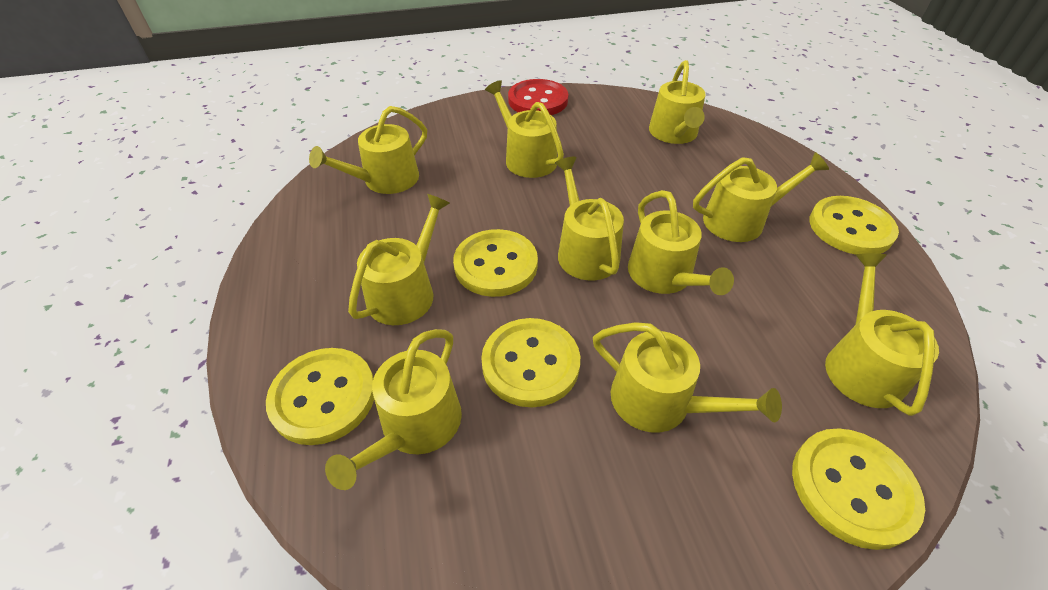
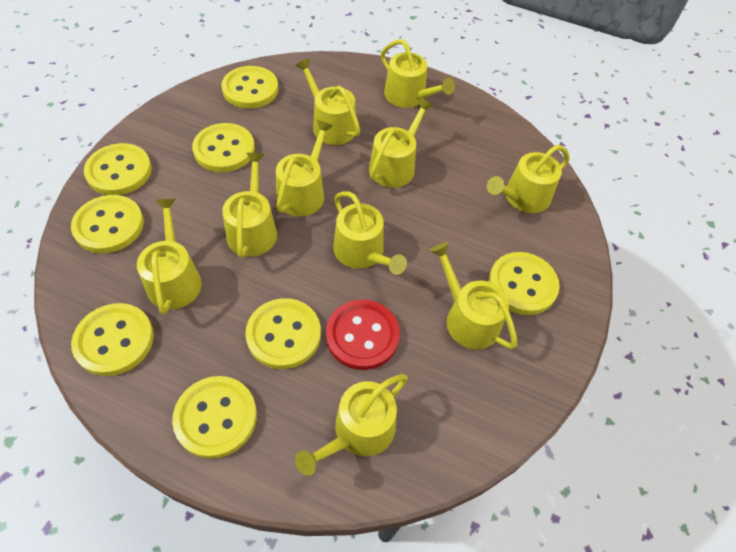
yellow button: [266,348,374,445] [453,229,538,297] [481,318,580,407] [792,428,925,550] [810,196,899,255] = 5 -> [71,195,144,253] [71,303,154,376] [84,143,152,195] [172,376,257,459] [192,123,255,172] [221,66,278,108] [245,298,321,369] [489,252,560,315] = 8

